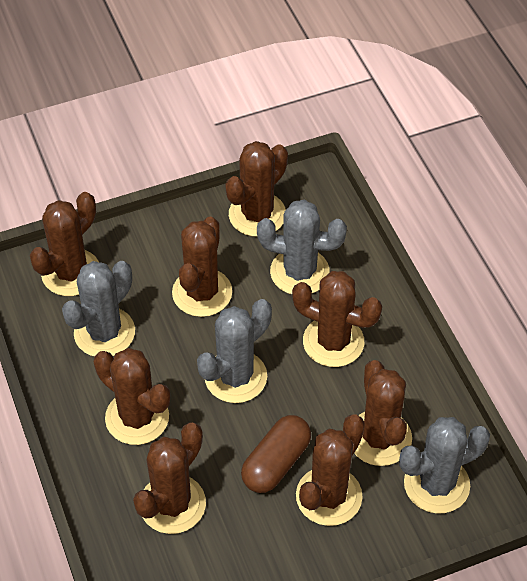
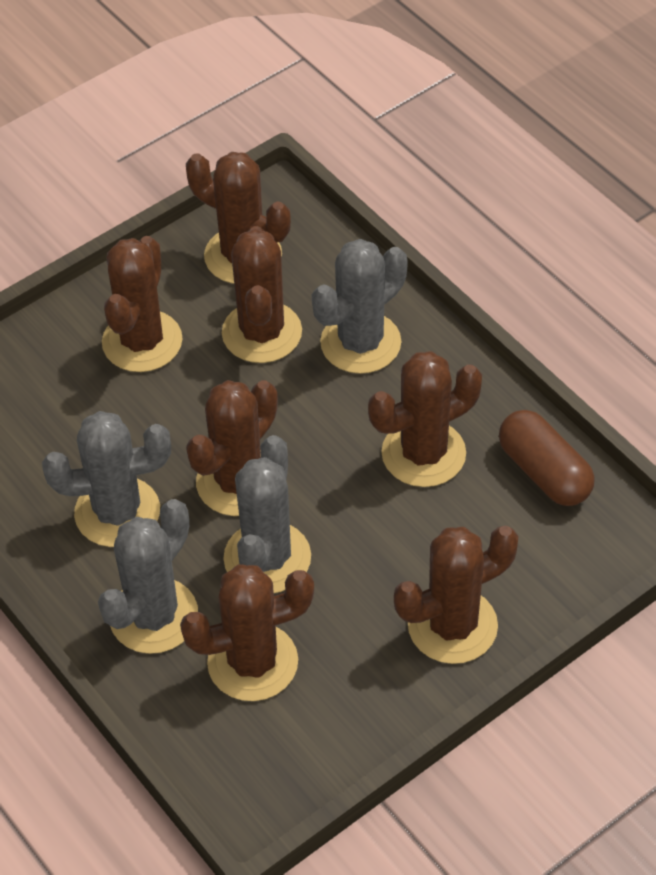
brown cactus: [30,192,99,296] [94,348,170,445] [133,423,206,534] [172,217,232,317] [225,141,288,237] [292,271,382,367] [296,415,365,526] [354,360,412,466] = 8 -> [102,236,183,372] [180,564,314,701] [186,152,291,284] [186,380,278,516] [222,226,302,363] [368,351,482,487] [394,526,519,664] = 7

